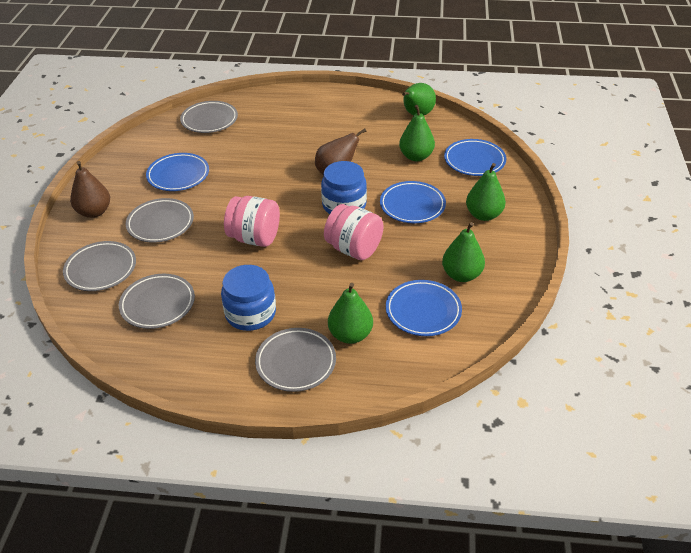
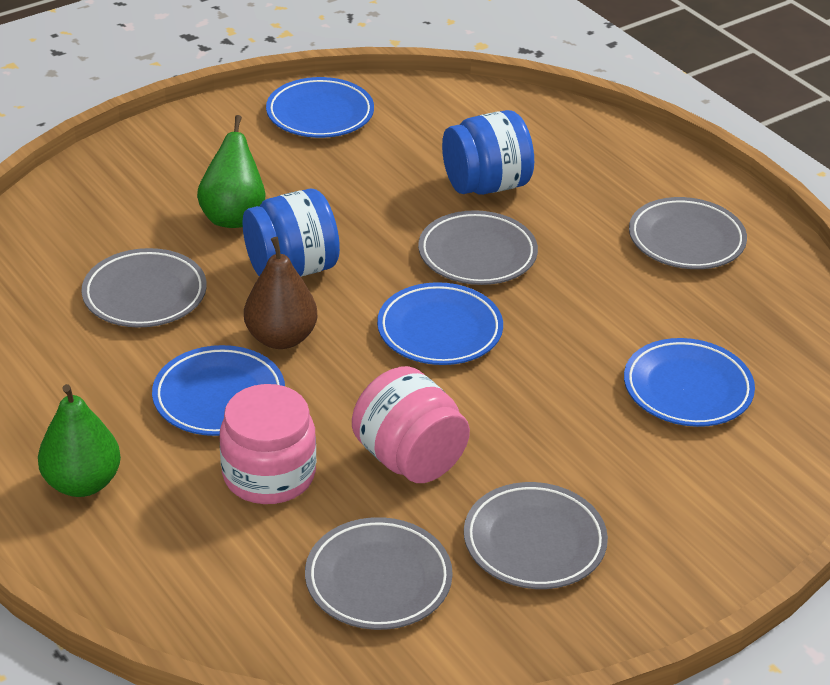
brown pear: [70,161,110,218] [315,128,367,175] = 2 -> [244,237,318,349] = 1
green pear: [328,283,373,344] [399,105,435,161] [402,83,436,115] [442,222,485,282] [466,163,506,221] = 5 -> [38,384,121,497] [197,115,265,228] = 2

